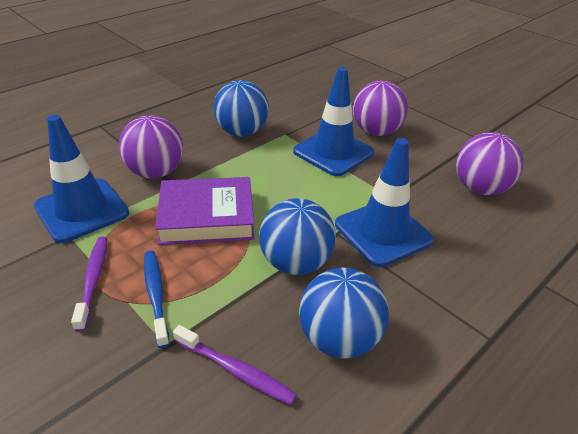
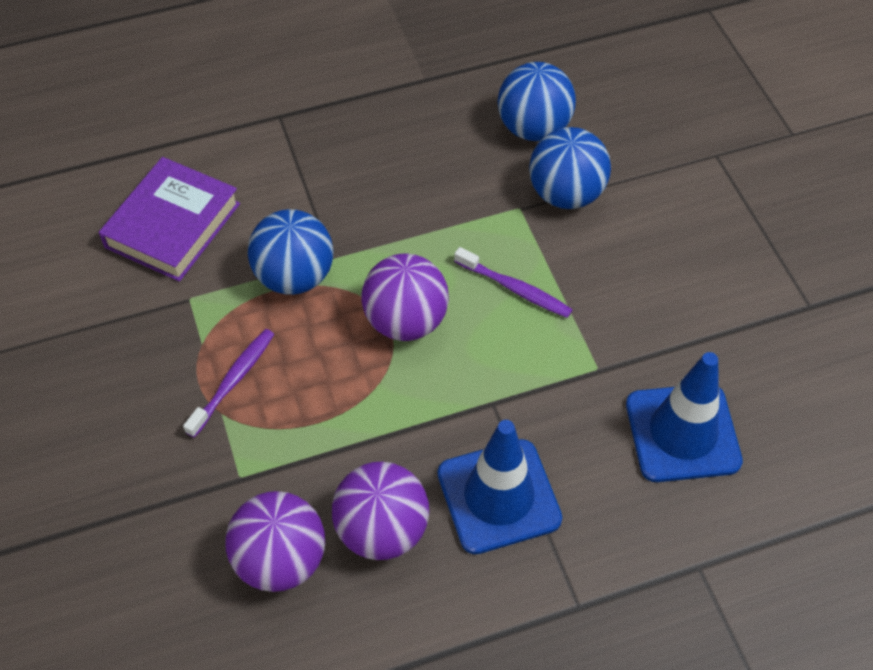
blue toothbrush: [144,251,170,348] = 1 -> none = 0
blue traffic cone: [34,115,129,243] [293,67,374,176] [335,138,434,267] = 3 -> [438,420,562,554] [626,352,743,482] = 2

